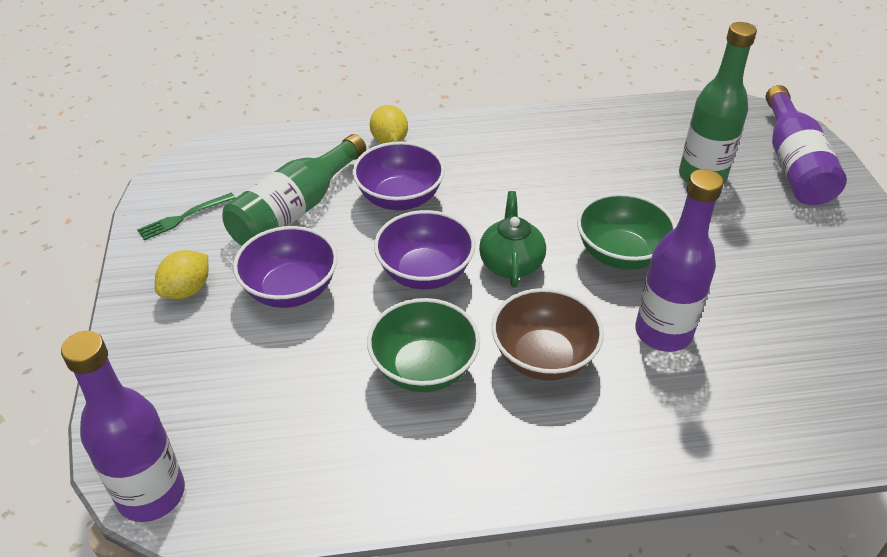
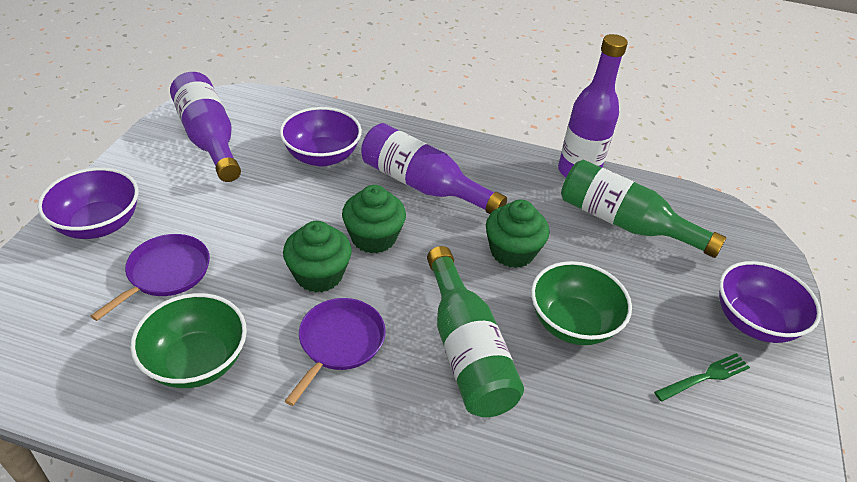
brown bowl: [492,288,604,381] = 1 -> none = 0
green cupcake: none = 0 -> [283,221,352,292] [342,185,406,253] [486,199,549,268] = 3
green teapot: [479,191,546,288] = 1 -> none = 0
purple pan: none = 0 -> [91,234,210,321] [285,298,386,406] = 2
yellow lemon: [155,250,208,299] [370,105,408,144] = 2 -> none = 0

